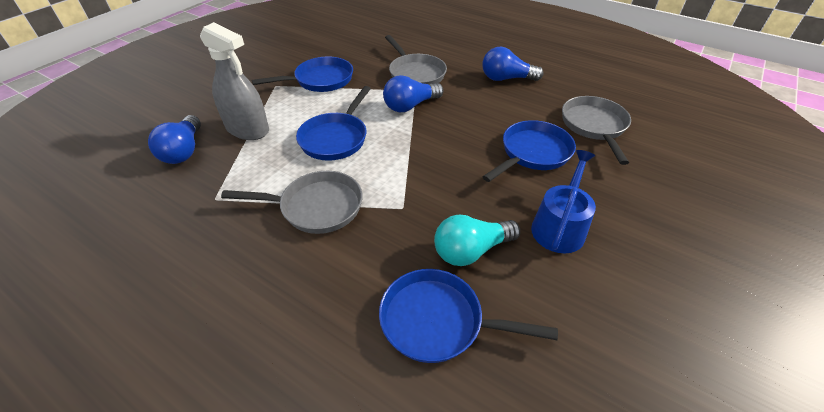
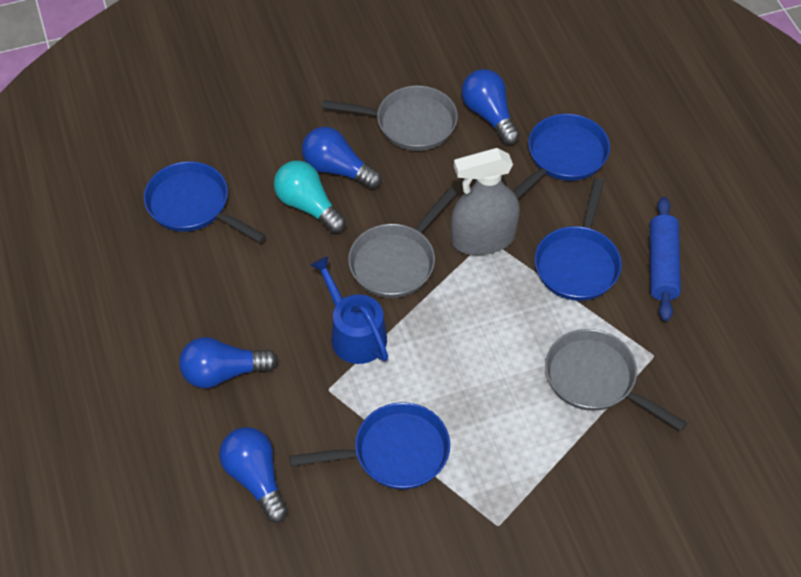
blue light bulb: [148,115,201,164] [383,75,444,112] [482,47,544,81] = 3 -> [179,337,278,388] [219,427,288,523] [302,127,382,189] [461,69,520,145] = 4
blue rolling pin: none = 0 -> [650,197,681,321] = 1

